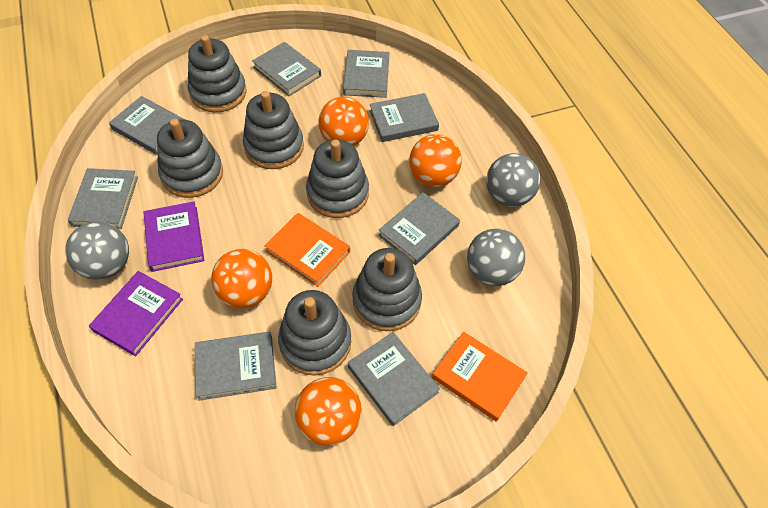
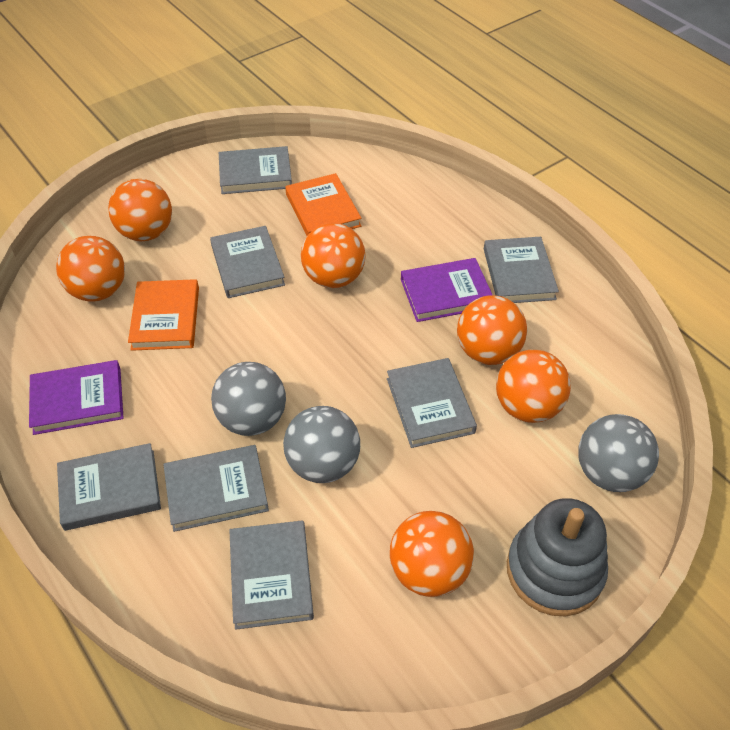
grey book: [68,168,138,229] [109,96,185,155] [195,332,277,401] [252,42,321,96] [343,50,389,98] [348,332,440,426] [369,93,439,142] [378,192,460,265] = 8 -> [57,443,161,531] [163,445,269,532] [210,226,285,298] [219,146,292,194] [229,520,314,630] [387,358,477,448] [484,237,559,303] = 7
grey stacking toy: [157,119,223,198] [188,35,246,113] [243,91,304,169] [278,290,351,376] [306,139,369,218] [352,248,422,331] = 6 -> [507,498,608,616] = 1
orange ball: [211,249,272,308] [295,377,362,446] [318,97,369,146] [409,134,462,187] = 4 -> [56,236,125,302] [108,179,172,241] [301,223,365,288] [390,511,474,597] [457,295,527,365] [496,349,571,423] = 6

